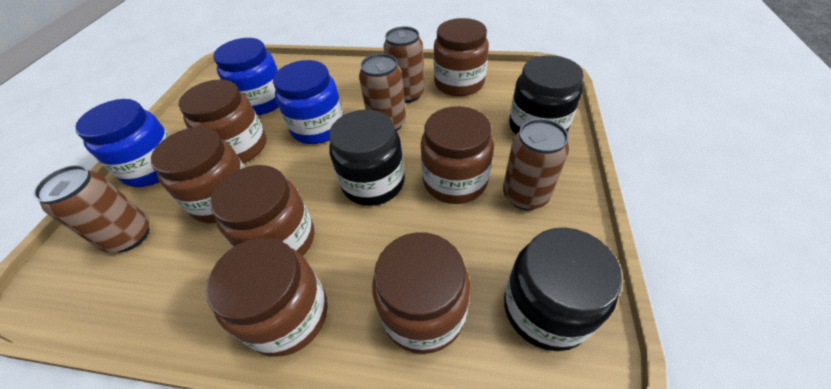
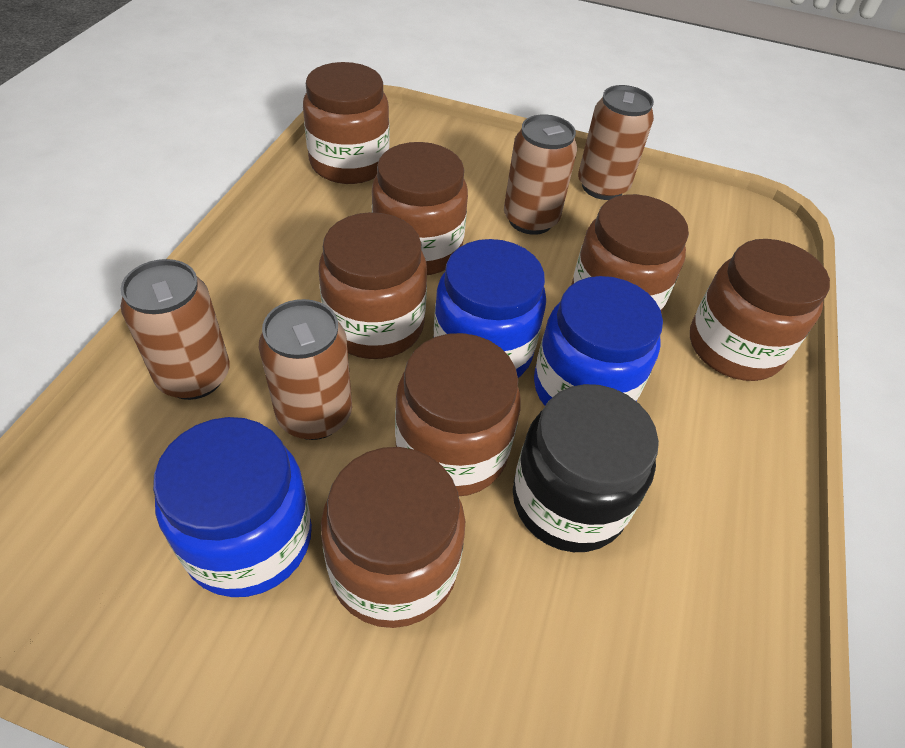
black jar: [329,109,405,206] [504,227,622,351] [509,55,584,135] = 3 -> [513,384,659,552] = 1

